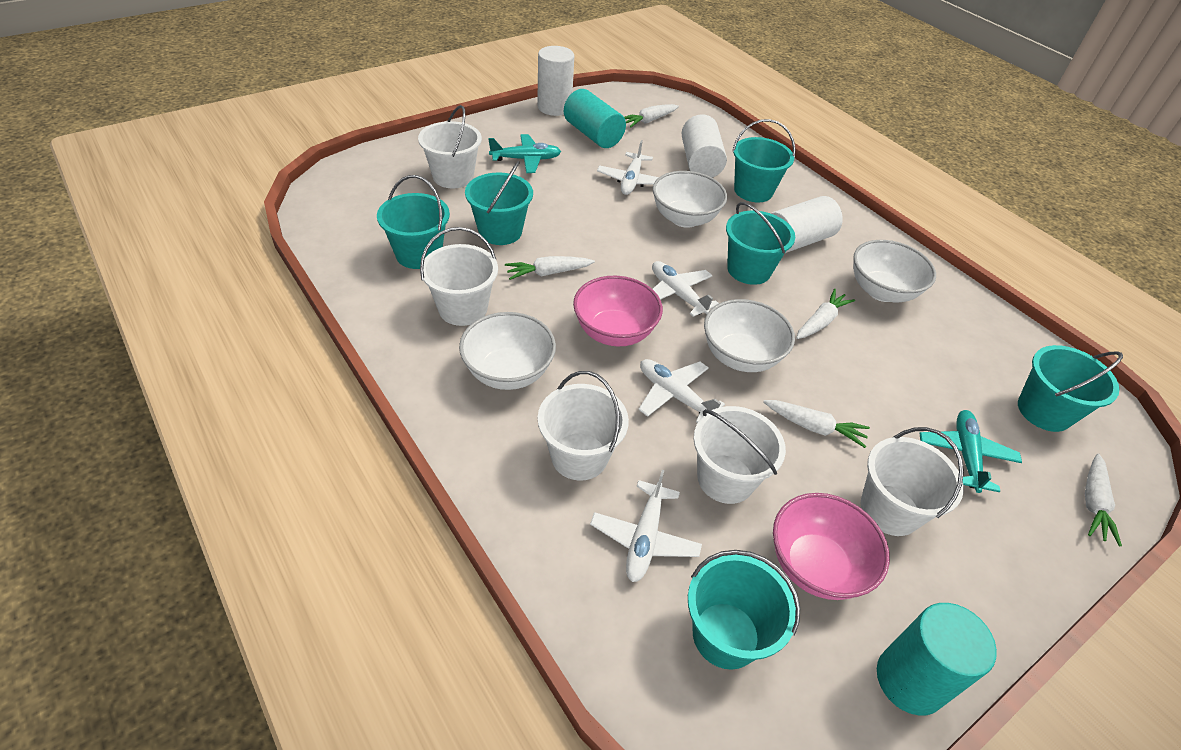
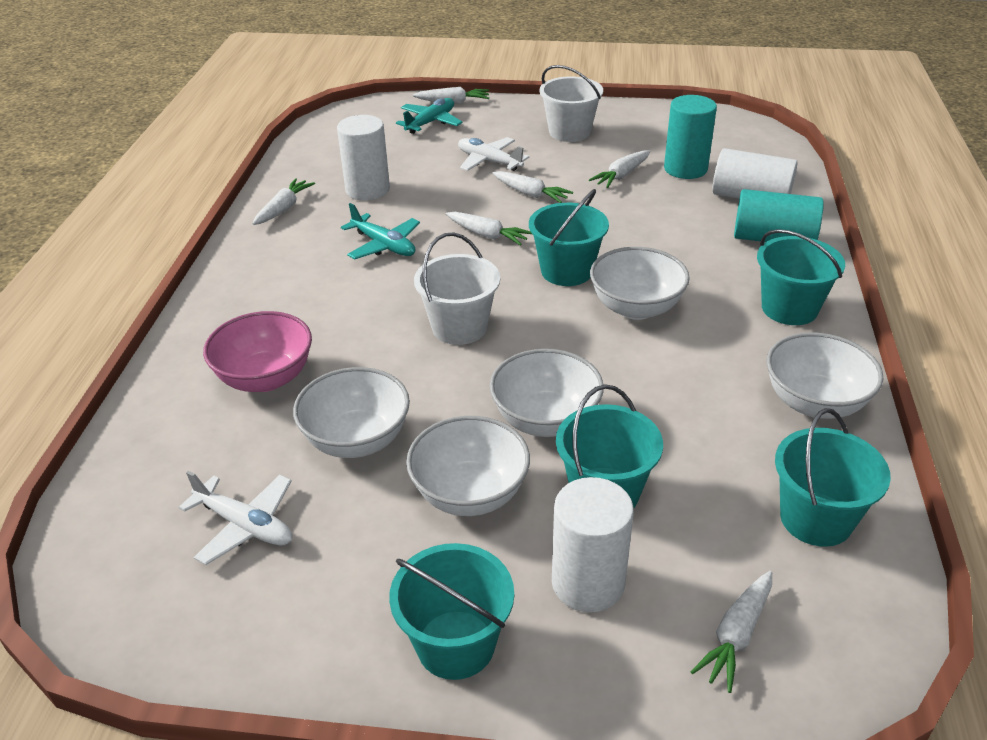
pink bowl: [573,276,663,346] [773,493,890,600] = 2 -> [203,311,312,392] = 1
turquoise bucket: [377,175,450,269] [465,161,533,245] [688,550,800,670] [726,202,795,285] [732,119,796,202] [1018,345,1123,432] = 6 -> [389,543,514,680] [529,189,609,286] [556,385,663,508] [757,229,845,325] [775,408,891,547] = 5
white bowl: [459,312,556,390] [653,171,727,228] [704,299,795,372] [853,240,936,302] = 4 -> [293,367,410,458] [406,416,530,516] [490,349,604,437] [590,247,690,320] [767,333,884,419] = 5
white bucket: [418,105,482,188] [420,227,498,326] [538,371,629,481] [694,406,786,504] [861,427,964,536] = 5 -> [414,233,500,345] [540,65,603,142] = 2
white carrot: [505,256,595,280] [624,104,679,128] [763,400,870,448] [796,289,855,339] [1085,453,1122,546] = 5 -> [252,178,315,225] [413,87,489,104] [446,212,532,246] [492,171,573,203] [589,150,650,188] [691,571,772,693] = 6
white plane: [590,470,702,582] [597,140,659,195] [638,359,725,423] [652,261,719,317] = 4 -> [179,471,292,565] [458,137,530,171] = 2

